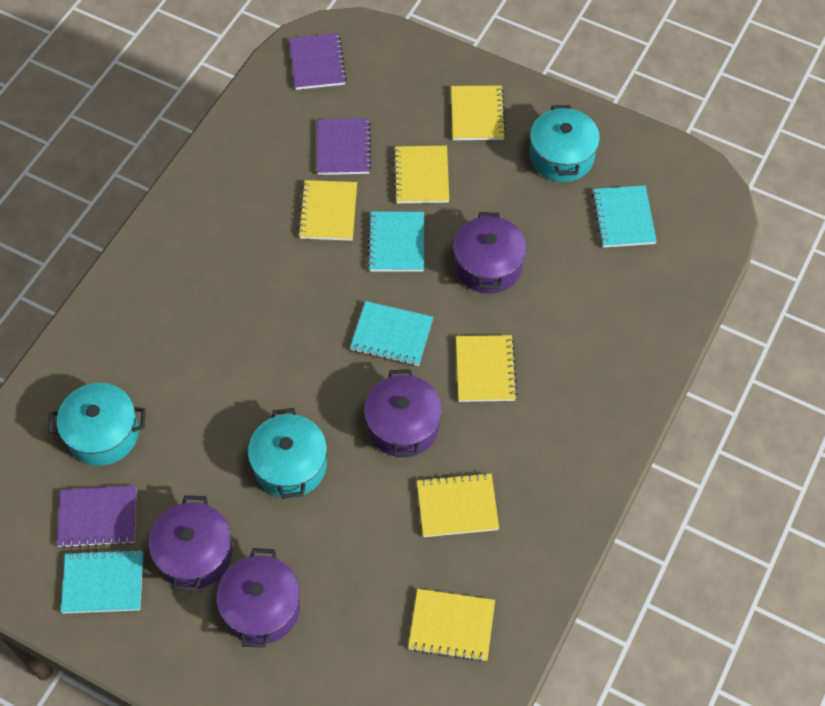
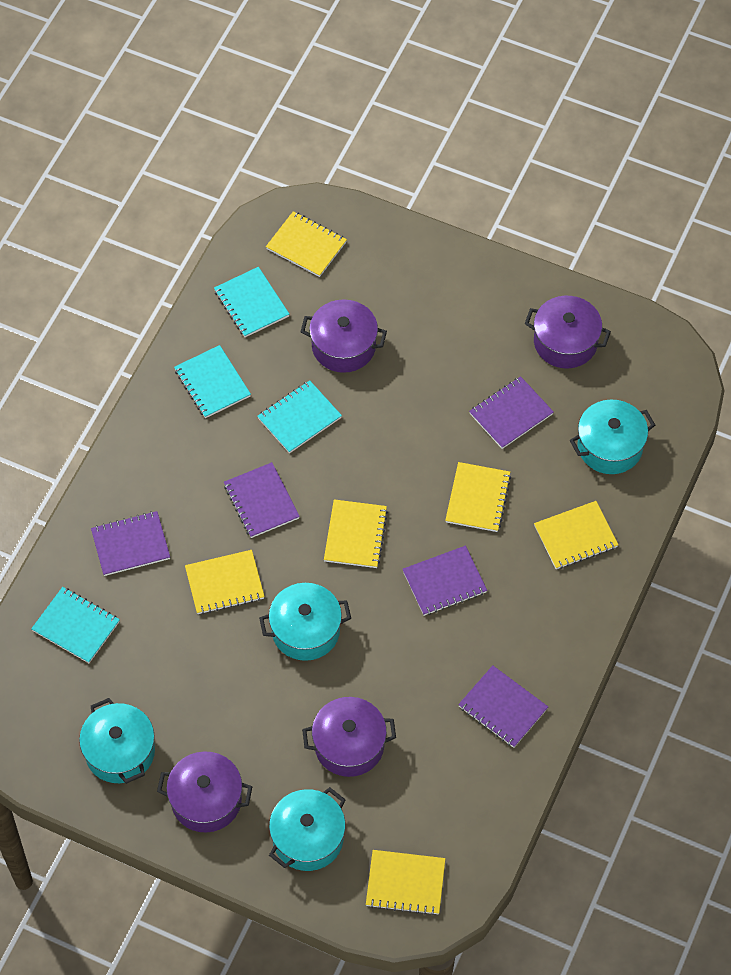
purple notebook: [57,485,137,548] [289,33,347,90] [317,118,371,175] = 3 -> [91,511,170,576] [224,462,300,538] [402,546,487,616] [458,665,548,748] [469,376,554,449] = 5
turquoise pot: [48,383,146,466] [248,408,327,499] [530,105,600,182] = 3 -> [79,698,155,784] [259,583,351,661] [269,787,346,871] [570,400,655,474] = 4

